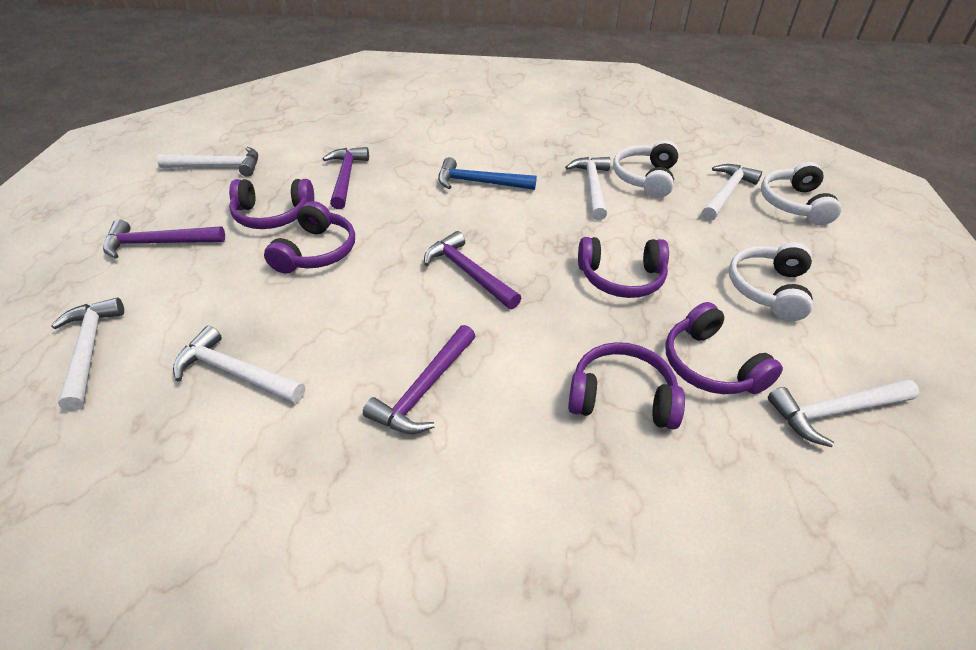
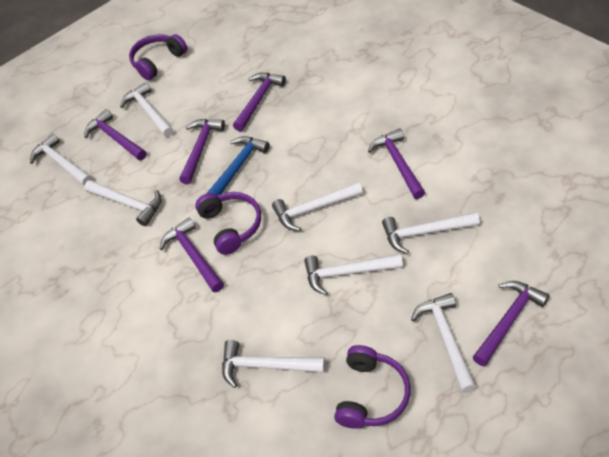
purple hammer: [103,220,225,259] [323,147,369,209] [363,325,475,434] [424,231,521,309] = 4 -> [85,109,147,161] [160,217,224,292] [179,119,225,184] [233,73,286,132] [368,129,425,199] [473,281,550,366] = 6
purple headphones: [229,179,314,229] [264,201,355,274] [568,342,685,430] [578,237,669,298] [665,302,783,394] = 5 -> [129,34,187,80] [195,192,261,255] [334,345,411,429] = 3
white hammer: [51,298,124,411] [157,147,258,177] [173,326,305,403] [565,157,611,220] [702,164,762,221] [768,379,919,447] = 6 -> [30,133,93,186] [84,180,162,226] [120,82,174,137] [222,340,325,388] [272,182,363,231] [304,254,403,295] [382,212,480,254] [411,293,476,392] = 8
white headphones: [613,140,679,198] [729,242,813,321] [761,162,841,225] = 3 -> none = 0

